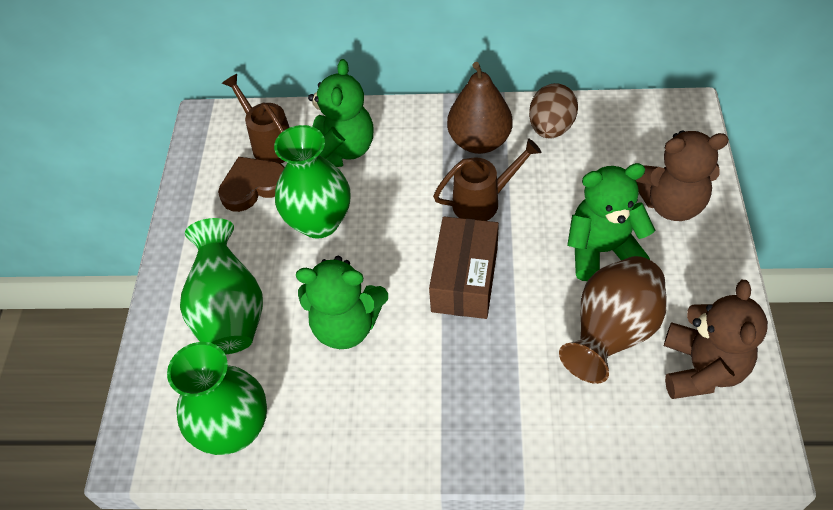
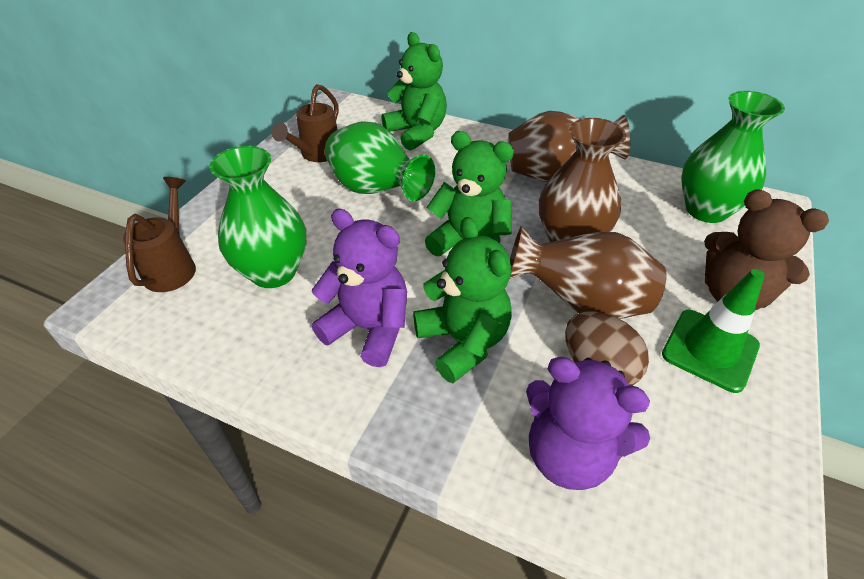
brown box: [429,217,499,319] = 1 -> none = 0
brown heart: [218,157,285,212] = 1 -> none = 0
brown pear: [447,62,512,154] = 1 -> none = 0
brown teddy bear: [636,130,729,221] [664,280,768,399] = 2 -> [704,189,829,310] = 1
brown vase: [559,256,667,384] = 1 -> [508,111,630,182] [510,226,667,319] [539,118,626,242] = 3
green traffic cone: none = 0 -> [662,269,765,393] = 1
purple teddy bear: none = 0 -> [312,209,407,367] [526,357,650,490] = 2

